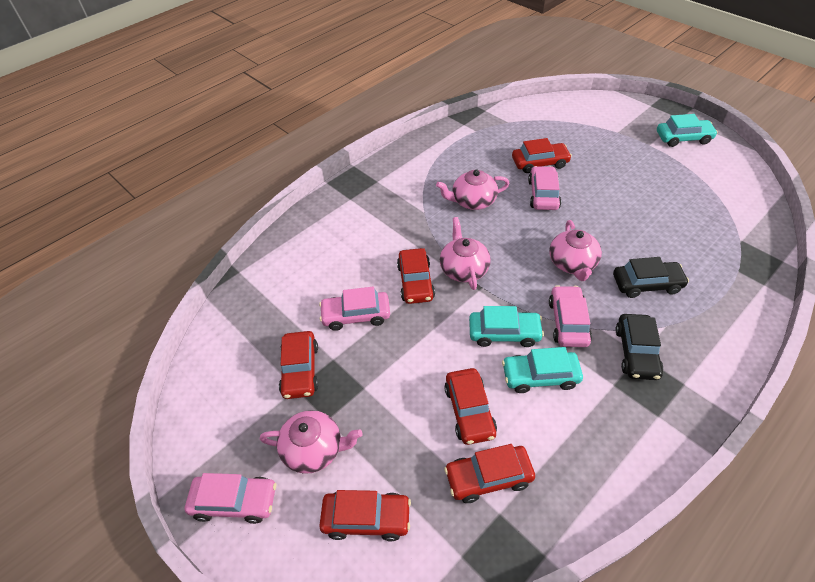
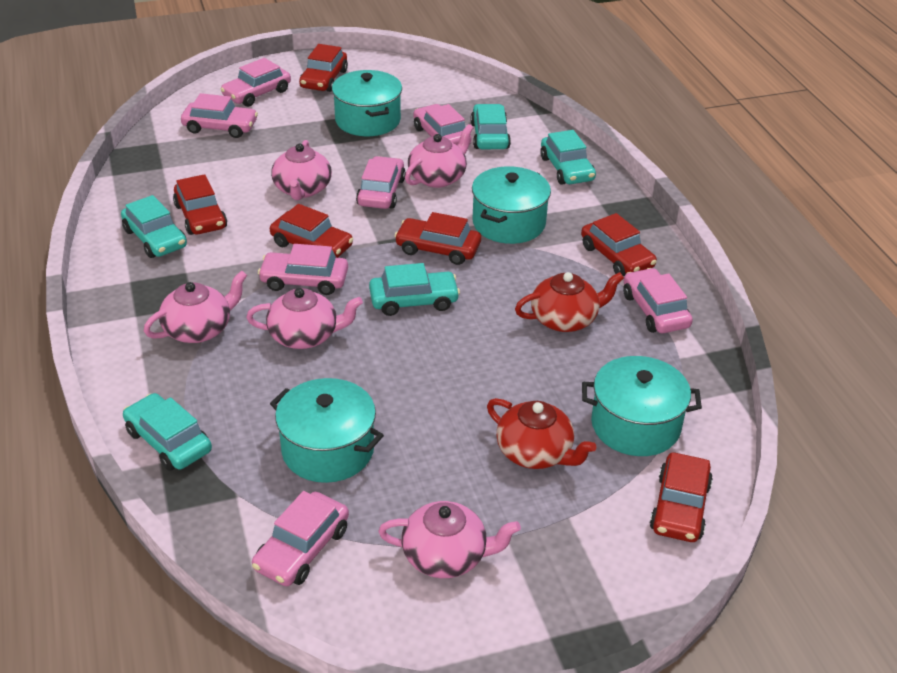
black car: [613,257,689,298] [615,314,663,380] = 2 -> none = 0
pink car: [185,473,276,524] [319,287,390,331] [528,166,561,210] [549,285,592,347] = 4 -> [181,93,258,138] [220,58,291,107] [252,491,349,586] [258,244,348,295] [356,156,406,209] [413,104,471,145] [623,268,693,333] = 7
pink teapot: [260,410,363,474] [436,170,510,210] [440,217,491,290] [549,220,602,281] = 4 -> [144,271,247,343] [246,288,363,349] [271,140,332,200] [378,501,521,578] [405,124,473,188] = 5
red teapot: none = 0 -> [487,398,596,469] [515,272,624,332] = 2
turquoise car: [469,306,544,347] [502,347,583,393] [657,114,718,147] = 3 -> [121,195,187,258] [123,393,212,471] [369,263,460,316] [471,104,511,149] [540,130,596,185] = 5
turquoise pot: none = 0 -> [270,378,384,483] [332,70,402,136] [472,166,551,244] [582,356,702,456] = 4

